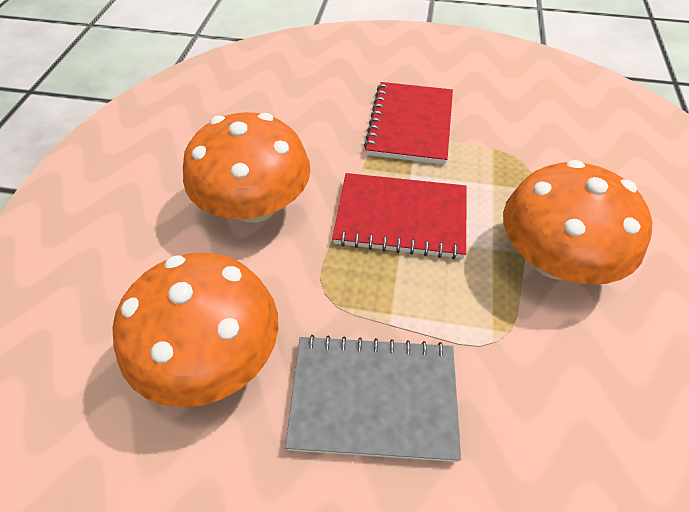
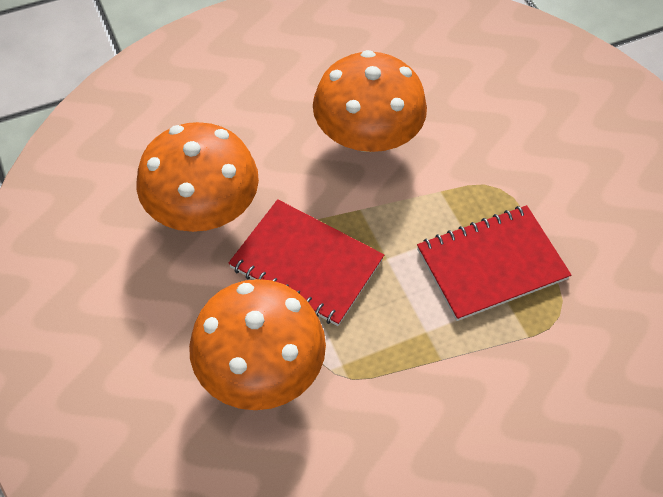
grey notebook: [285,335,461,462] = 1 -> none = 0

